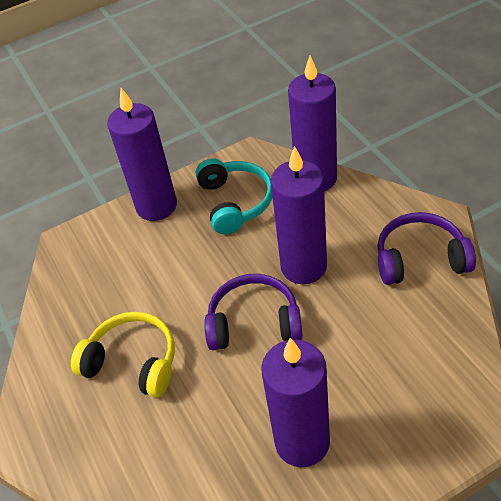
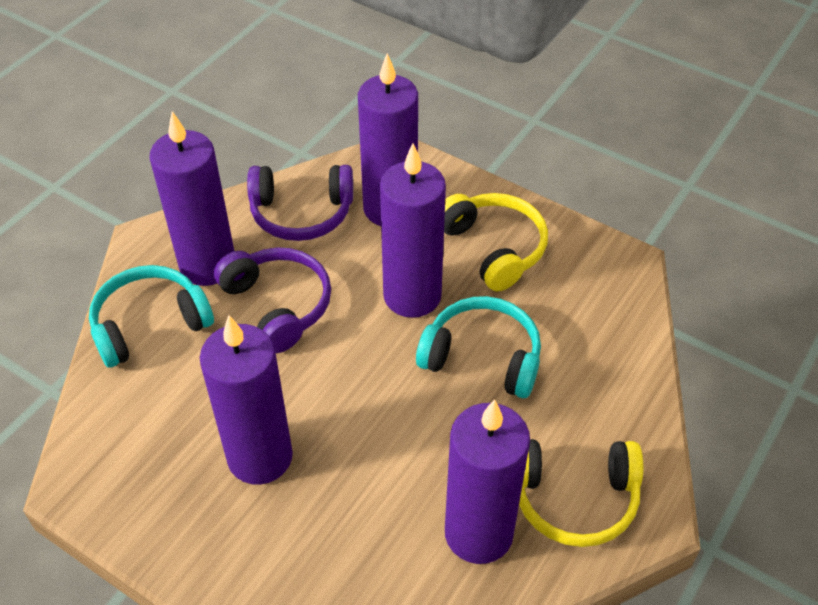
purple candle: [107,88,177,221] [261,338,330,467] [271,146,327,284] [288,55,337,191] = 4 -> [150,111,234,286] [200,315,293,485] [358,53,418,226] [380,143,446,318] [445,399,530,564] = 5
turquoise headphones: [195,158,272,234] = 1 -> [89,265,214,368] [416,296,541,398] = 2
yellow headphones: [71,312,175,398] = 1 -> [444,193,548,291] [519,439,643,547] = 2

